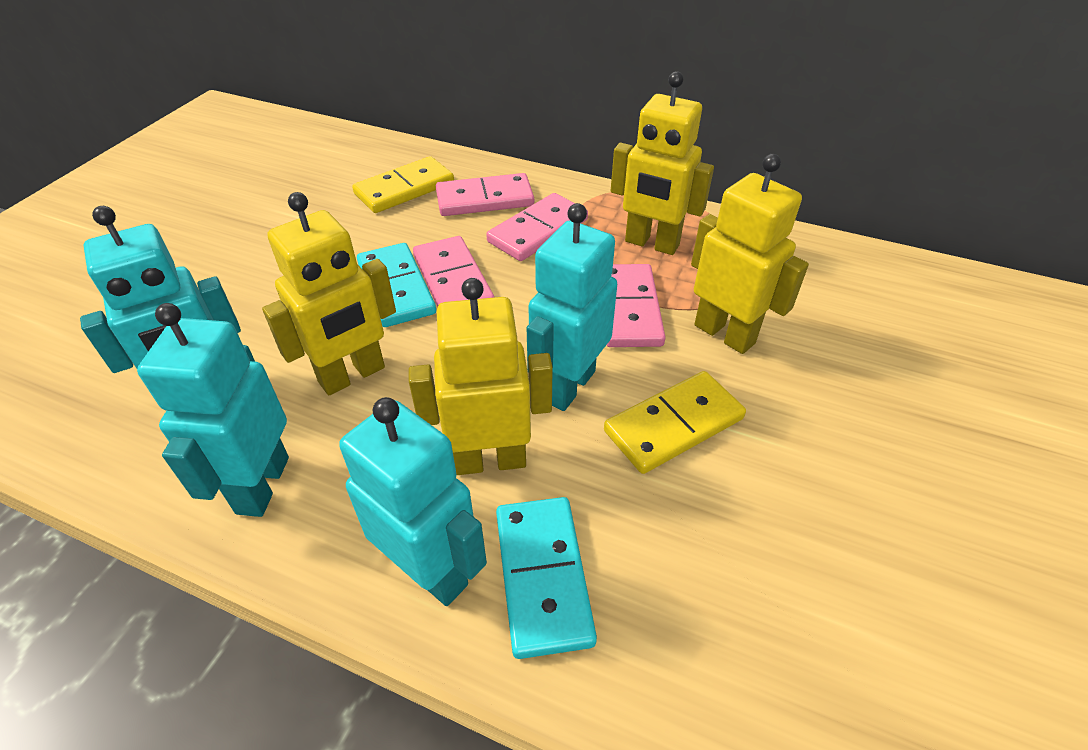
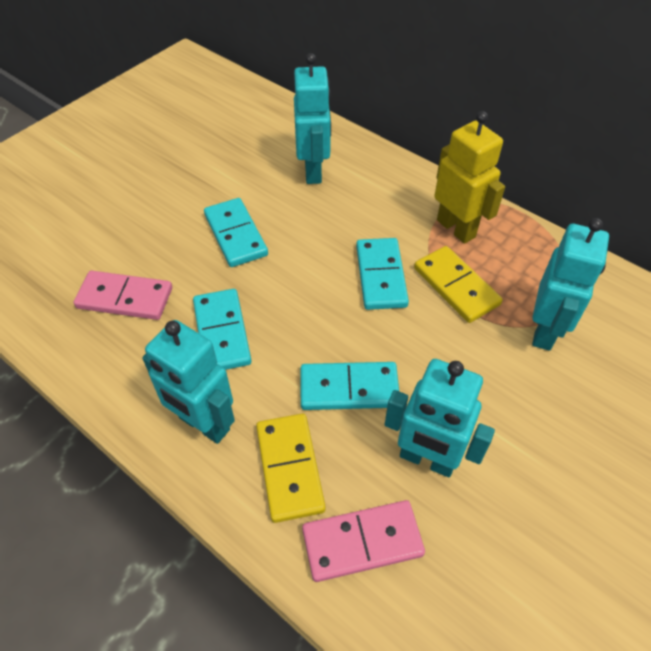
pink domino: [413,236,494,307] [436,173,534,216] [486,193,588,261] [607,264,666,347] = 4 -> [74,271,172,320] [302,500,425,582] = 2
turquoise domino: [357,243,436,327] [496,497,597,659] = 2 -> [193,289,252,370] [204,198,268,267] [300,362,399,410] [356,238,409,310] = 4
yellow robot: [262,192,396,395] [409,278,553,475] [611,71,714,255] [691,154,809,354] = 4 -> [434,111,505,244] = 1

